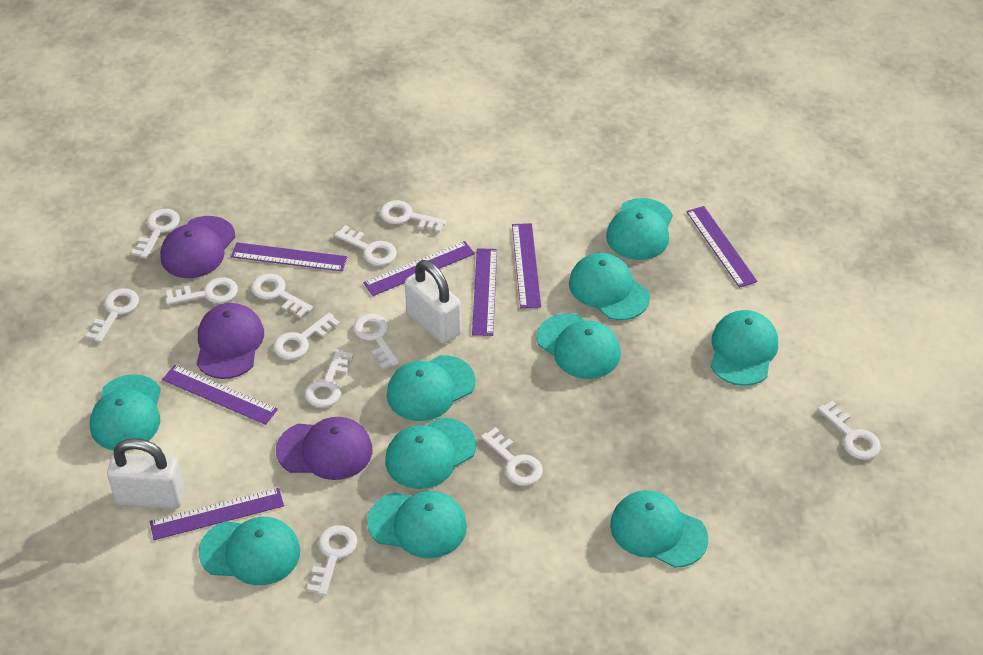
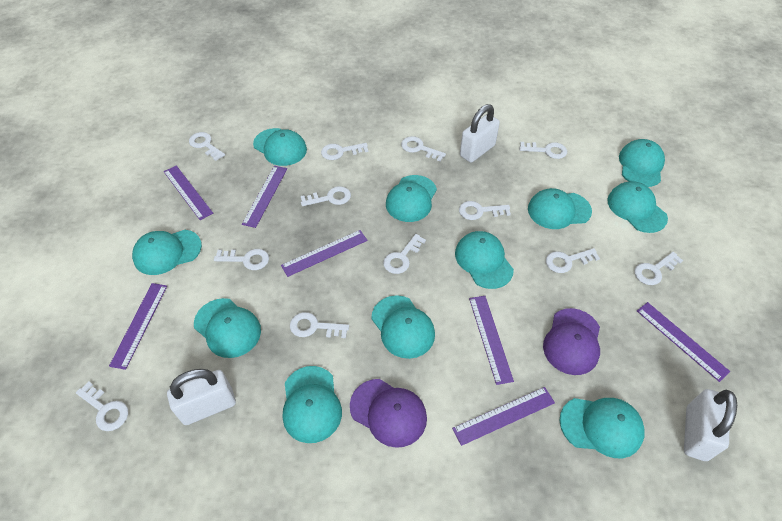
purple cap: [160,216,235,278] [196,303,264,379] [276,417,372,480] = 3 -> [350,379,427,448] [543,308,600,375] = 2
turquoise cap: [90,374,161,450] [199,517,300,585] [367,491,467,558] [385,418,476,489] [387,355,475,421] [537,313,621,379] [569,253,650,320] [606,198,673,260] [610,490,708,568] [710,310,778,386] = 10 -> [132,230,202,275] [194,298,261,358] [253,128,307,166] [283,366,342,443] [371,295,435,359] [386,175,437,222] [455,231,514,289] [528,188,592,229] [560,398,645,458] [607,181,668,233] [619,139,665,187] = 11
white padlock: [107,438,185,509] [405,260,461,344] = 2 -> [167,369,236,425] [460,104,500,163] [684,389,737,461] = 3

